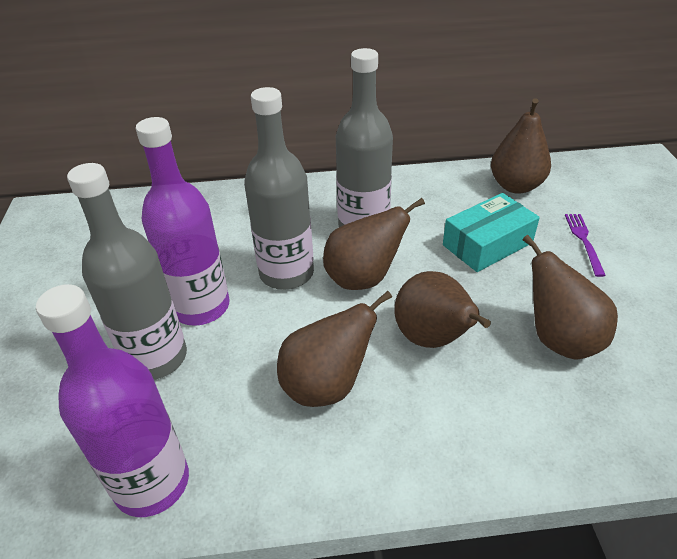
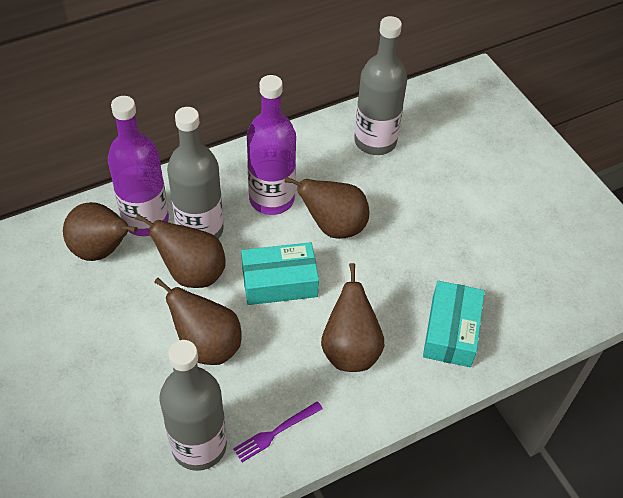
turquoise box: [443,193,540,272] = 1 -> [241,242,319,305] [423,281,485,367] = 2

